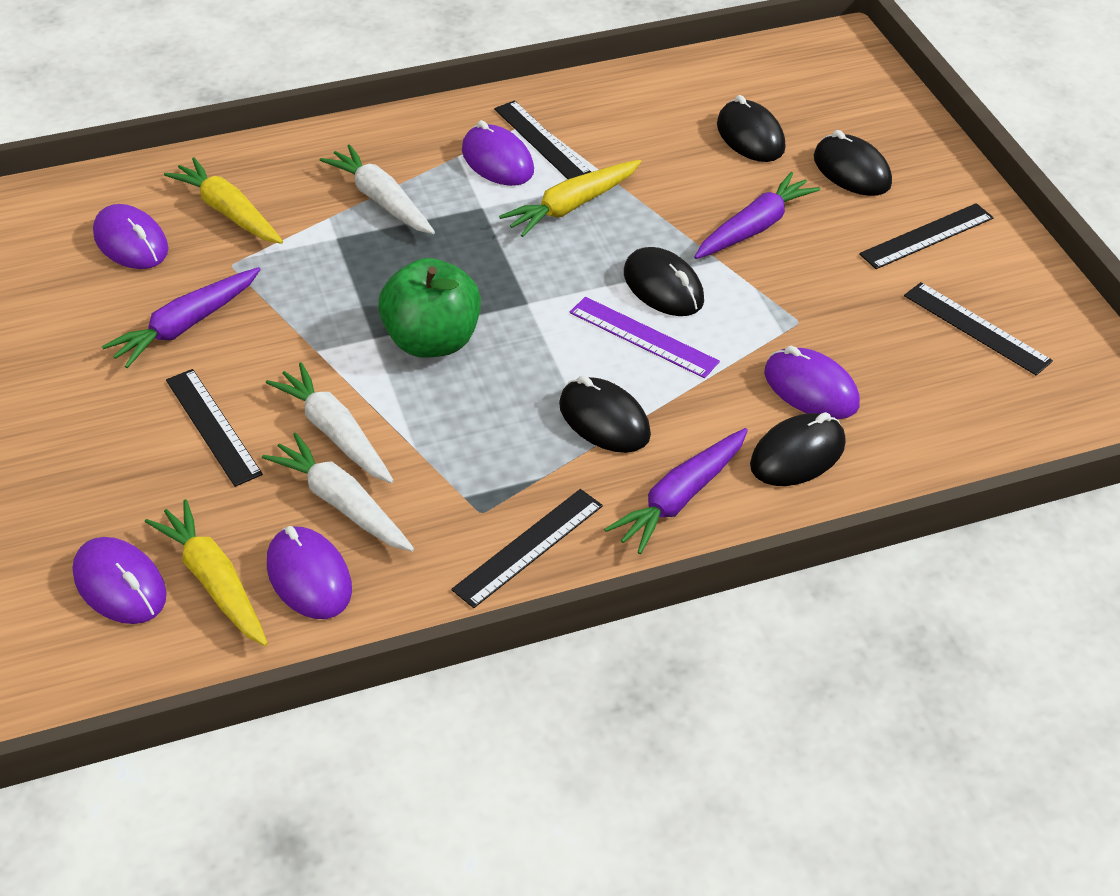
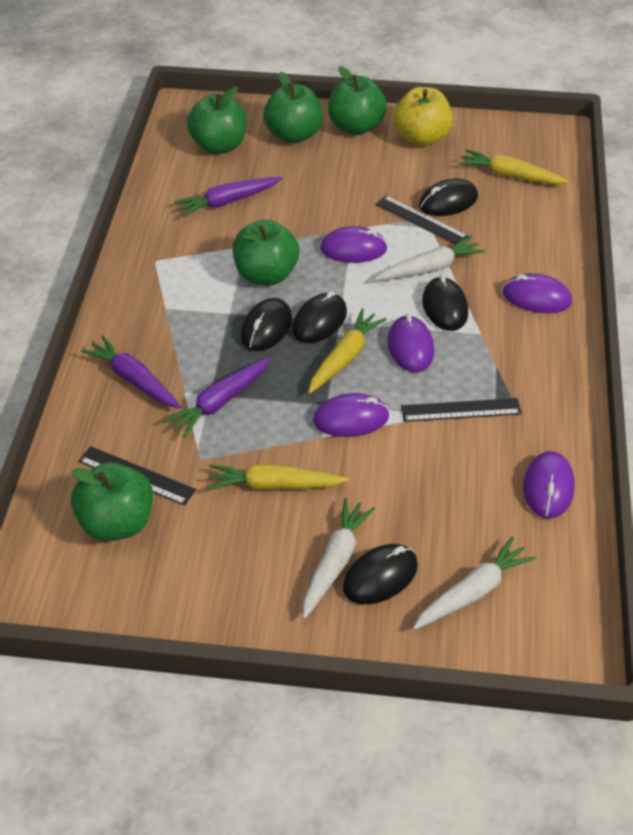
black ruler: [166,369,263,487] [451,489,603,608] [494,100,591,179] [859,203,994,269] [904,282,1053,375] = 5 -> [79,446,196,505] [376,196,469,245] [401,398,522,422] = 3
green apple: [378,258,481,357] = 1 -> [71,462,153,541] [187,87,246,154] [233,220,299,285] [264,72,323,143] [328,66,387,135] = 5
purple ruler: [570,297,720,378] = 1 -> none = 0
yellow apple: none = 0 -> [393,87,453,147] = 1

